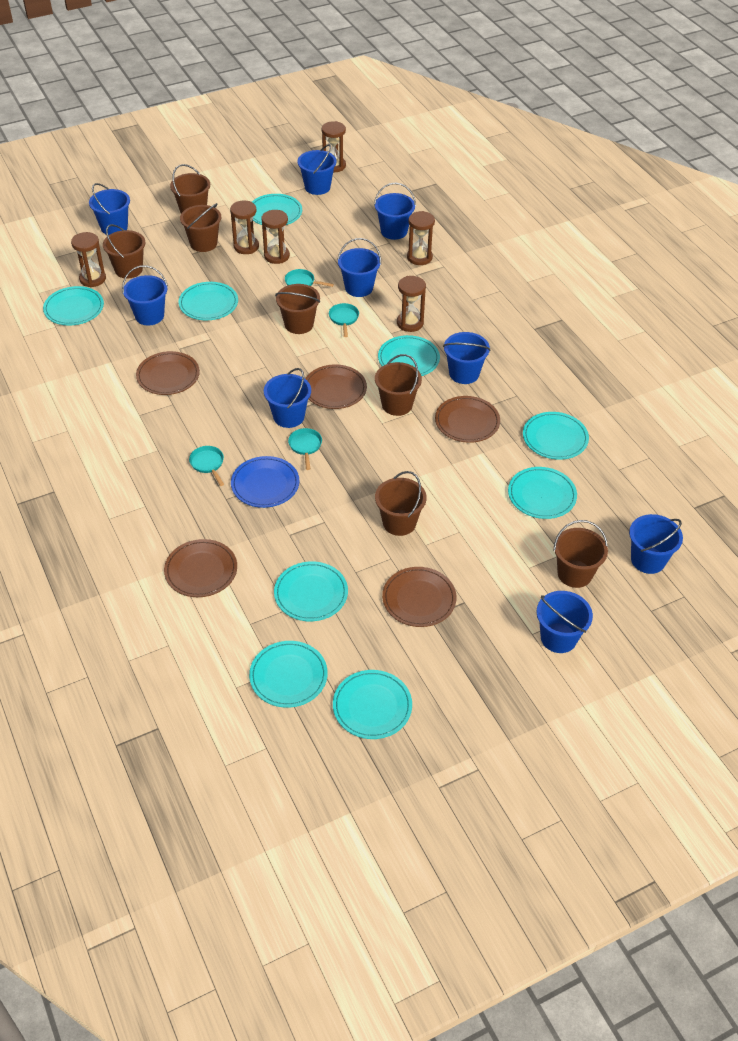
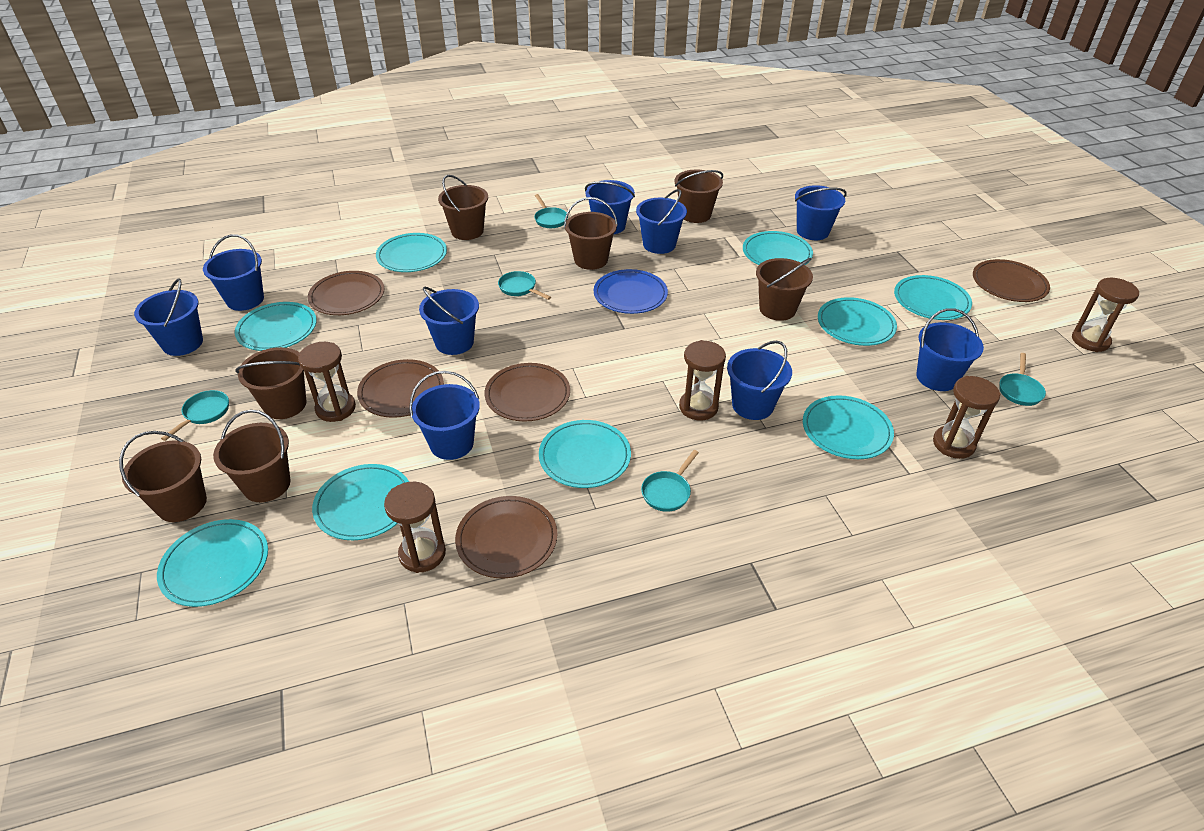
brown hourglass: [71,232,106,287] [230,200,259,254] [261,210,290,264] [322,121,346,172] [397,276,426,332] [407,211,435,265] = 6 -> [298,342,356,422] [384,482,446,573] [679,340,726,420] [933,376,1001,459] [1072,278,1139,352] = 5
turquoise pan: [189,446,224,486] [285,269,334,287] [288,428,322,470] [329,303,359,337] = 4 -> [161,390,229,441] [498,271,551,300] [534,194,568,228] [641,450,699,512] [999,353,1046,406] = 5

